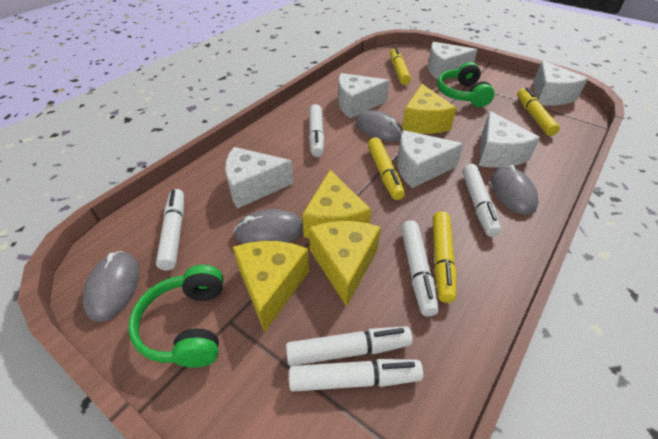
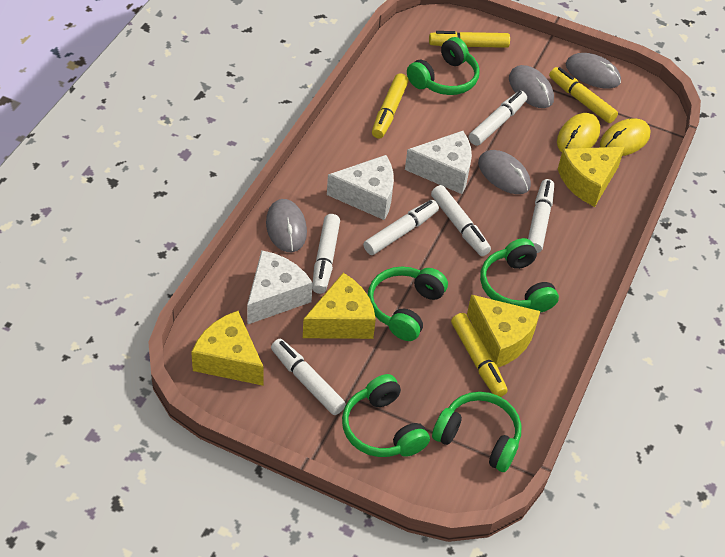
green headphones: [128,265,223,368] [437,62,495,107] = 2 -> [342,374,430,457] [368,267,448,341] [407,37,480,95] [432,392,521,472] [480,238,559,313] = 5
white cheese: [225,147,294,209] [338,73,390,118] [397,130,464,188] [428,42,477,80] [479,111,540,168] [533,61,588,106] = 6 -> [247,250,313,325] [327,155,394,220] [405,131,472,194] = 3
yellow mouse: none = 0 -> [557,113,600,152] [600,118,651,156] = 2

